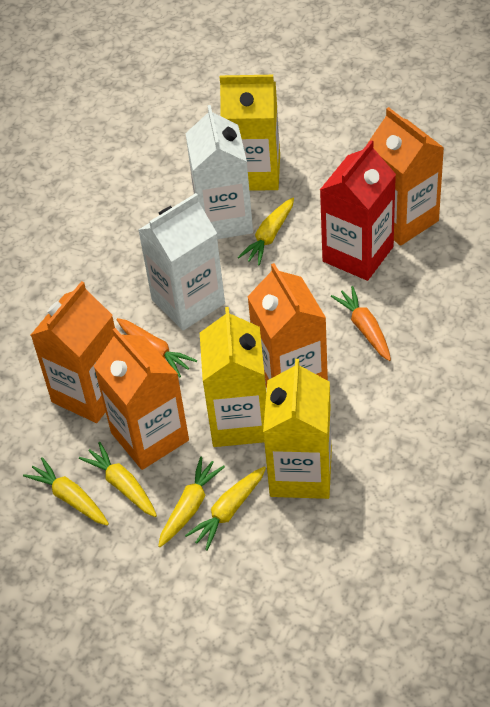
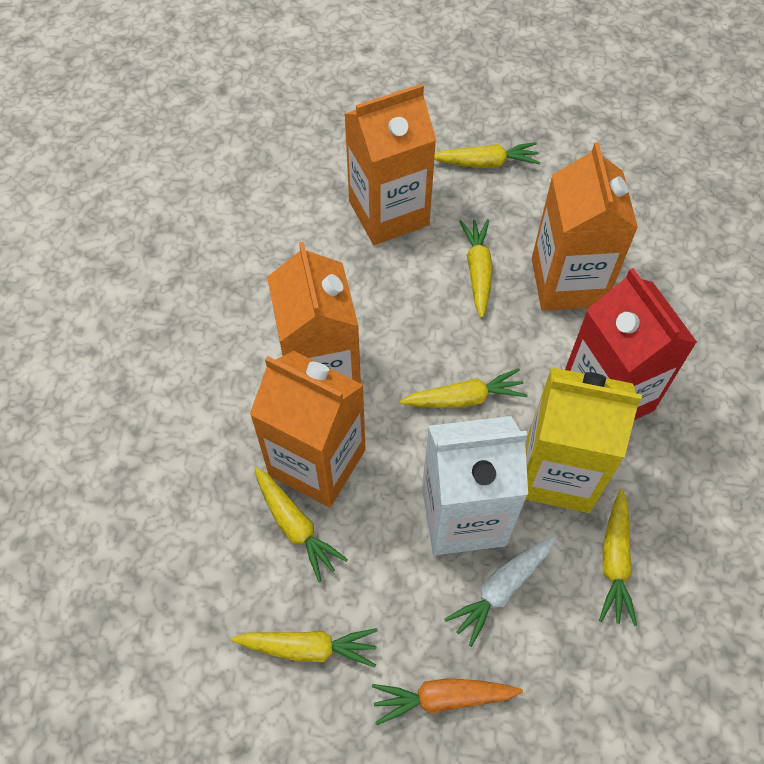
orange carrot: [117,318,197,377] [331,286,391,361] = 2 -> [372,678,523,725] = 1
white carrot: none = 0 -> [444,537,555,647] = 1
white carton: [138,193,225,331] [185,105,253,239] = 2 -> [422,416,528,555] = 1
yellow carrot: [23,457,109,526] [79,442,157,517] [158,456,225,547] [185,466,266,551] [238,197,294,266] = 5 -> [231,628,378,667] [255,467,348,582] [399,368,528,408] [434,142,540,168] [459,219,493,318] [599,489,637,626] = 6
yellow carton: [200,307,266,447] [220,75,280,191] [263,359,332,499] = 3 -> [525,367,642,513] = 1

